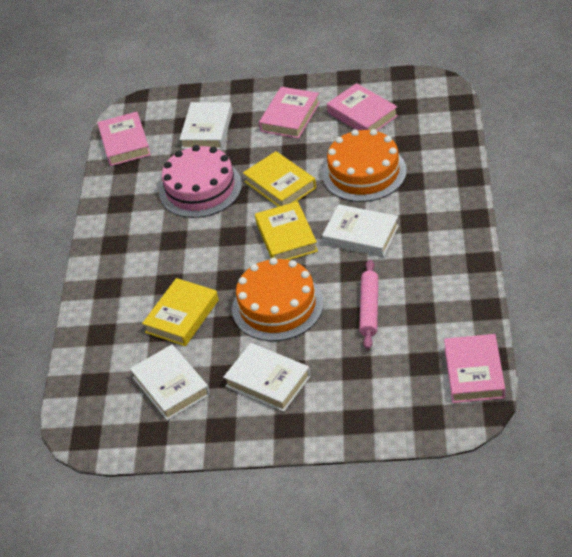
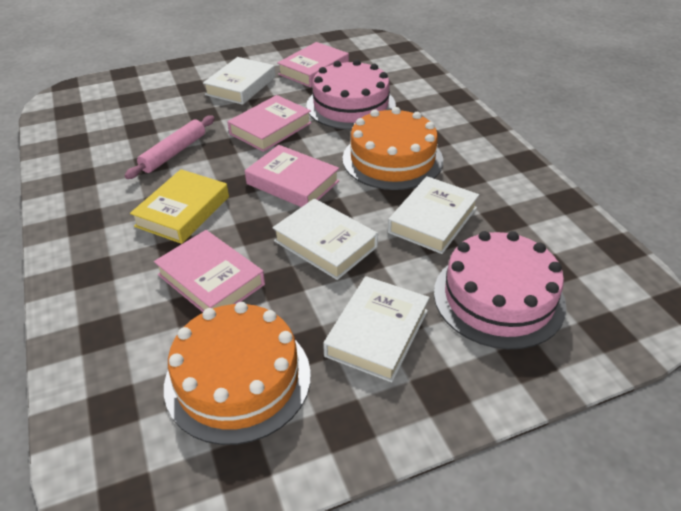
pink cake: [159,145,242,218] = 1 -> [306,59,396,130] [434,231,567,349] = 2
yellow book: [142,278,219,346] [243,151,316,207] [255,201,318,260] = 3 -> [130,169,229,244] = 1

